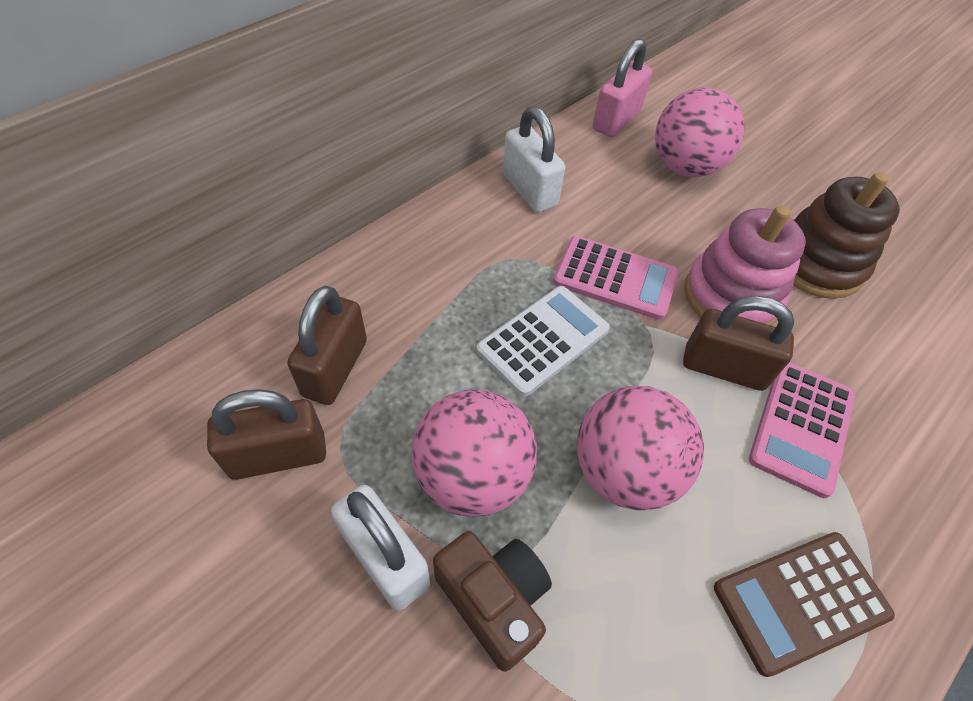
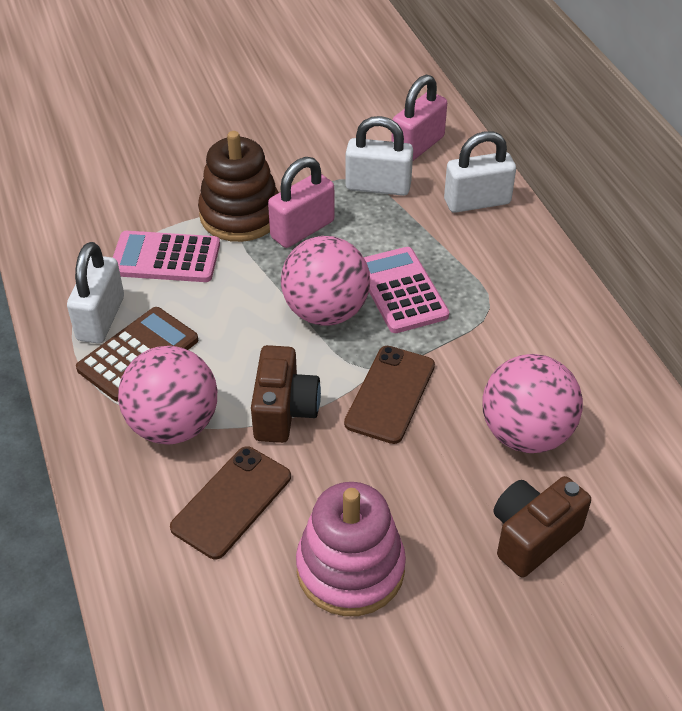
brown camera: [433,531,552,672] = 1 -> [251,345,321,443] [493,476,591,578] = 2
brown padlock: [207,389,326,480] [287,286,367,405] [683,296,794,391] = 3 -> none = 0
brown phone: none = 0 -> [170,446,291,559] [344,346,435,444] = 2
pink padlock: [593,39,652,137] = 1 -> [268,157,335,248] [391,75,447,161] = 2
white calculator: [476,286,610,397] = 1 -> none = 0
white padlock: [331,485,430,611] [503,106,565,212] = 2 -> [67,242,124,344] [345,116,413,196] [444,131,516,213] = 3

